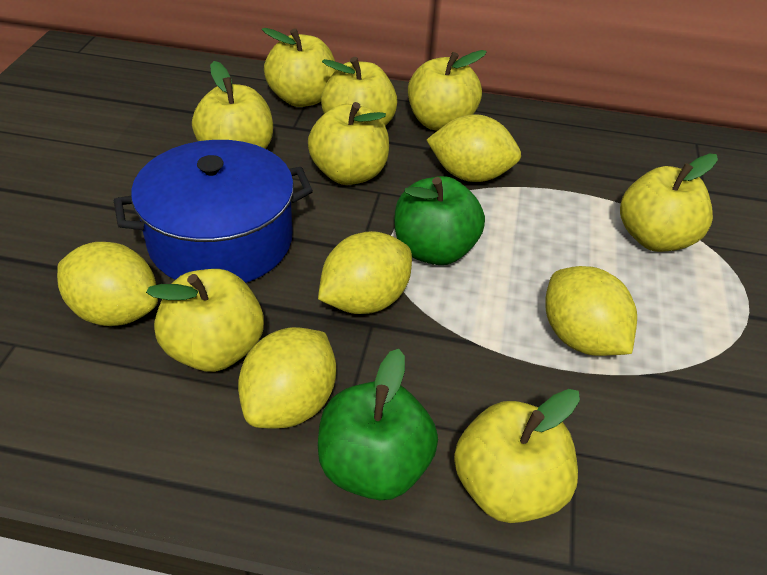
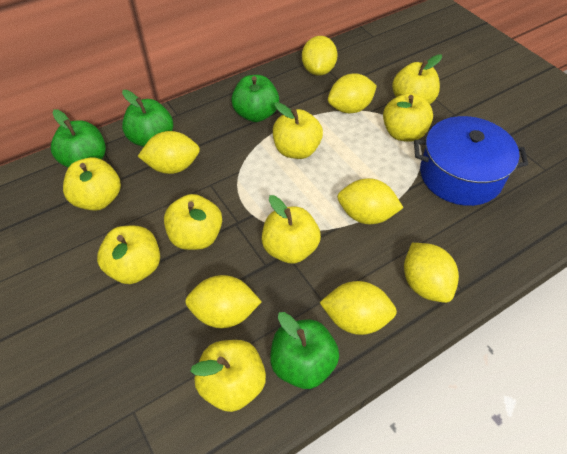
green apple: [318,349,438,500] [395,176,485,265] = 2 -> [51,109,106,168] [122,90,173,147] [231,75,279,122] [270,312,339,389] = 4
yellow lemon: [57,242,158,326] [238,327,336,429] [318,231,412,314] [427,114,521,182] [545,266,637,356] = 5 -> [138,131,200,174] [185,275,262,328] [302,36,338,76] [319,281,397,335] [328,73,377,113] [337,178,404,224] [404,243,459,303] = 7

